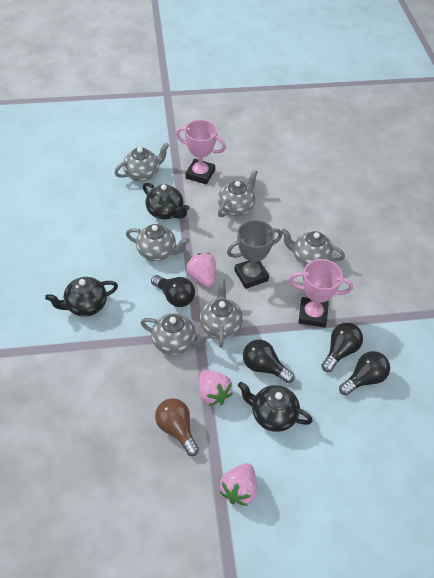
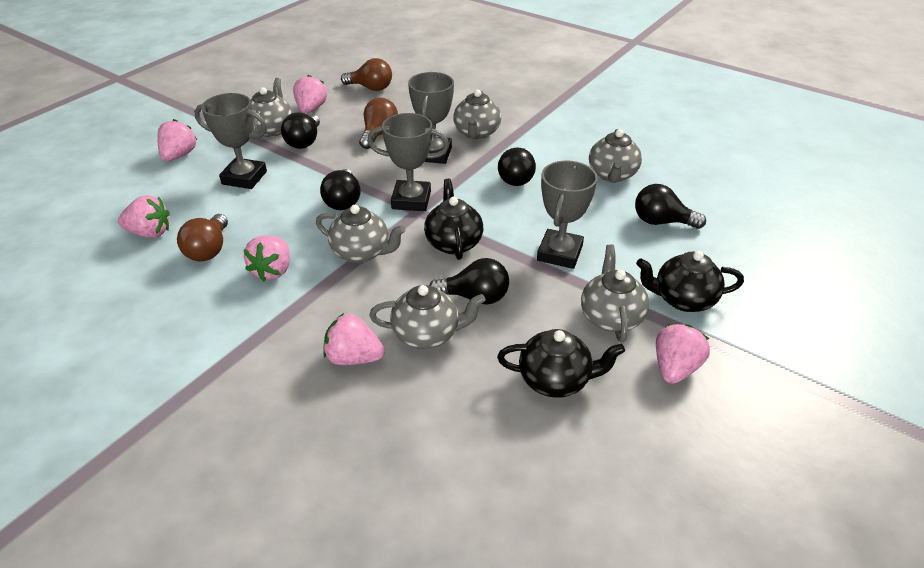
black light bulb: [151,275,195,307] [243,339,295,383] [321,323,363,372] [339,351,390,396] = 4 -> [281,113,320,149] [320,169,361,210] [429,258,509,304] [498,148,536,186] [635,184,706,229] = 5
brown light bulb: [155,398,199,456] = 1 -> [177,214,228,261] [341,58,392,91] [359,98,398,149] = 3
grey trophy: [227,220,282,289] = 1 -> [194,93,267,189] [367,113,449,211] [408,72,454,164] [537,161,598,269] = 4
pink strawberry: [186,253,216,287] [199,370,233,406] [220,463,257,506] = 3 -> [118,195,170,238] [157,119,197,161] [243,235,290,281] [293,75,327,113] [323,313,385,365] [656,324,710,384] = 6
pink trophy: [176,120,226,185] [289,259,353,328] = 2 -> none = 0

